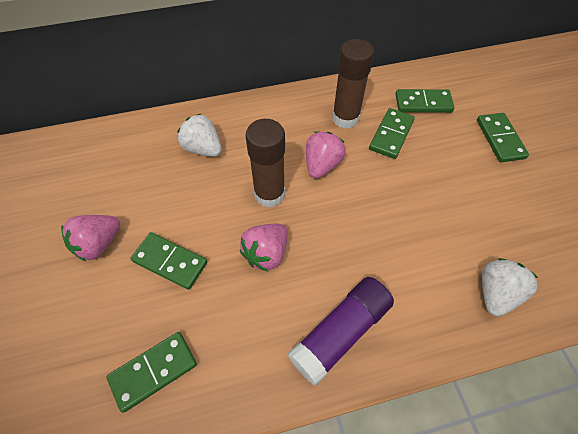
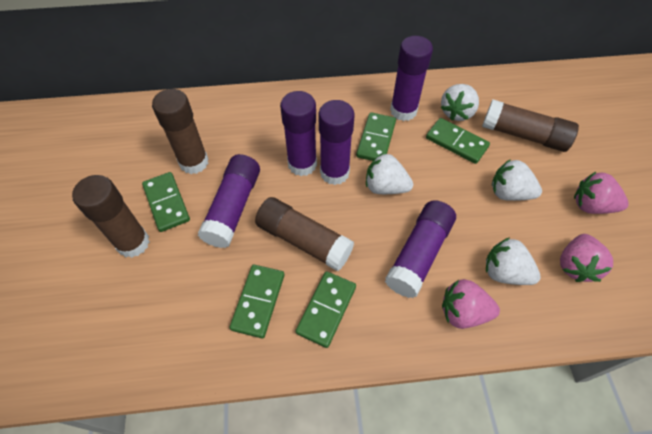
brown glue stick: [245,119,285,208] [332,39,374,129] = 2 -> [72,175,150,258] [152,89,209,174] [255,197,354,271] [482,100,579,152] = 4
purple glue stick: [288,277,394,386] = 1 -> [198,154,260,248] [280,91,317,176] [318,100,354,185] [385,200,456,298] [390,36,433,121] = 5
white strawberry: [177,114,222,157] [482,258,538,317] = 2 -> [366,153,413,194] [441,84,479,121] [486,237,541,285] [492,159,542,201] = 4

